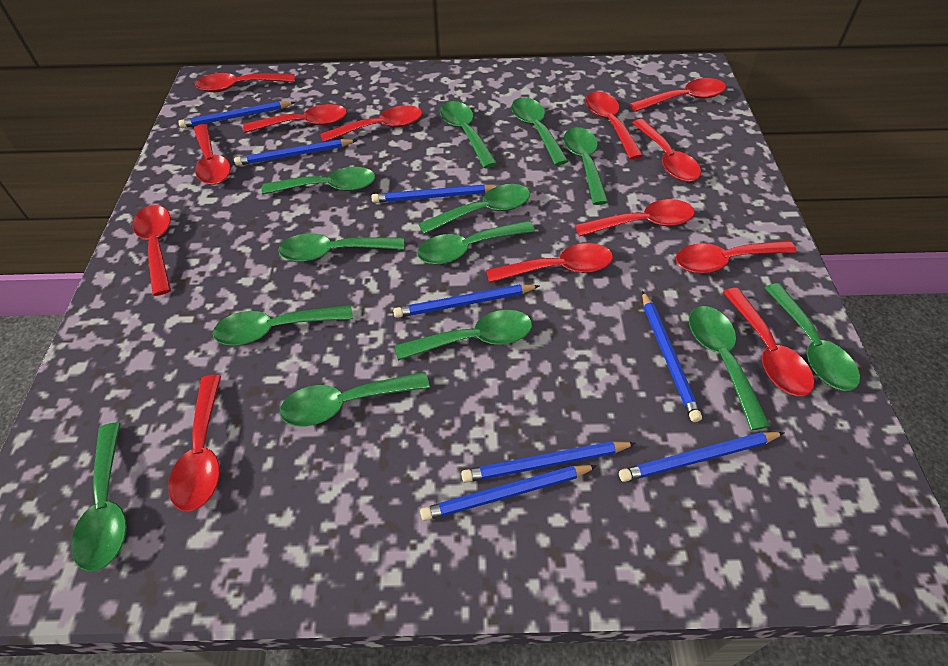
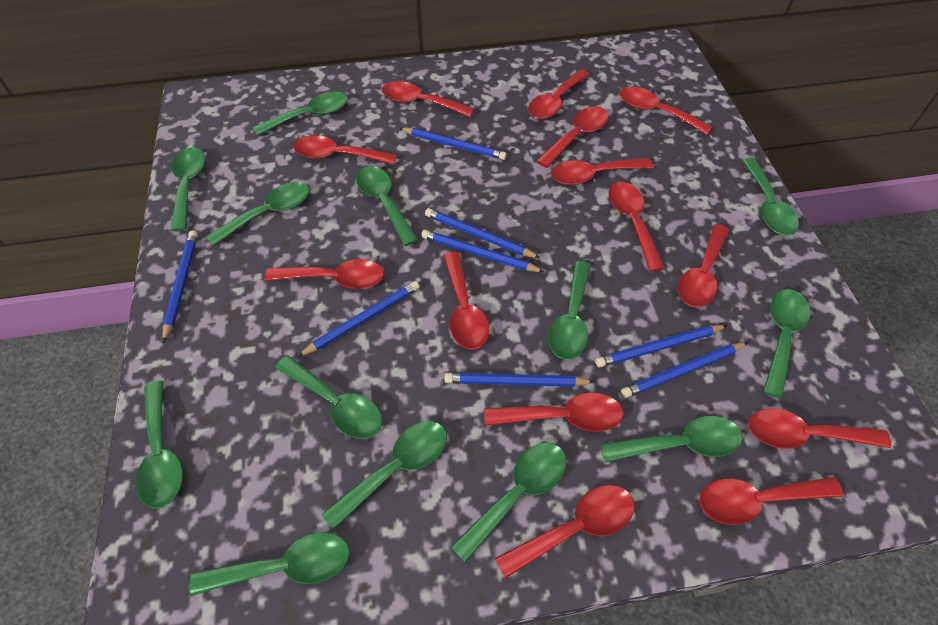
red spoon: [132,205,171,296] [168,375,221,512] [194,124,231,185] [195,73,295,92] [243,104,347,133] [320,105,422,142] [486,243,613,283] [575,199,695,237] [585,91,643,159] [630,78,726,112] [632,119,701,182] [676,241,797,274] [723,288,814,396] = 13 -> [265,259,384,289] [294,136,397,165] [382,81,475,117] [443,252,490,350] [484,393,623,432] [495,485,634,579] [528,69,590,119] [537,107,609,168] [551,158,653,185] [609,182,664,272] [620,87,712,135] [678,224,729,307] [699,477,843,525] [748,408,892,449] = 14

